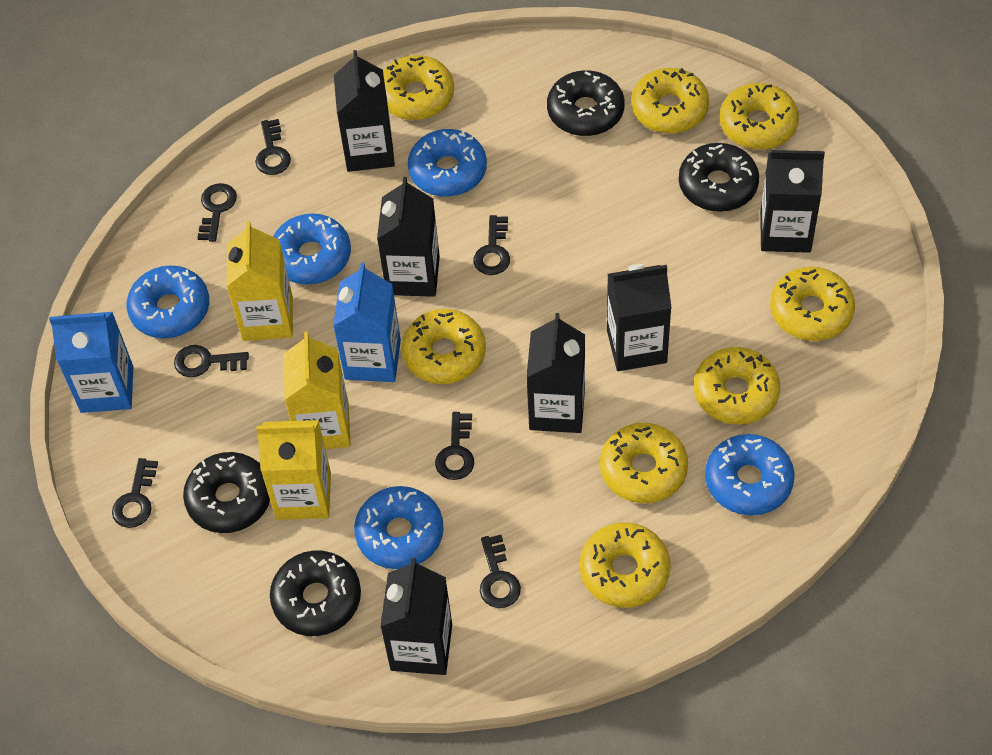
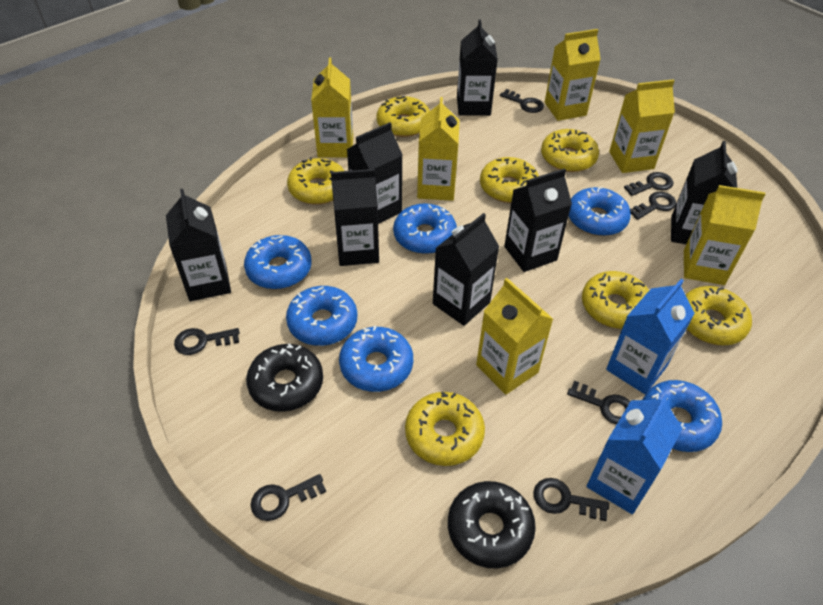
black carton: [334,50,395,172] [377,177,440,297] [380,558,452,675] [526,313,585,433] [607,264,672,371] [760,150,825,253] = 6 -> [166,189,231,301] [331,169,379,266] [347,122,402,224] [433,213,499,326] [457,20,498,116] [504,168,572,272] [671,141,738,244] = 7
black donut: [183,452,270,533] [270,550,361,636] [547,70,624,136] [679,143,759,212] = 4 -> [246,343,323,412] [448,481,536,568] = 2
blue donut: [127,265,209,338] [273,213,351,285] [354,486,444,569] [408,129,487,197] [705,434,795,516] = 5 -> [244,235,312,289] [286,286,357,346] [339,326,413,392] [393,203,457,254] [569,187,631,236] [643,380,722,452] = 6
yellow carton: [226,221,293,341] [256,420,331,520] [283,332,351,449] = 3 -> [311,58,353,157] [417,97,460,201] [476,278,553,395] [545,29,601,121] [609,79,675,173] [684,185,765,285] = 6
yellow donut: [383,55,454,120] [402,309,486,384] [580,522,671,608] [600,423,688,503] [631,68,709,134] [694,347,780,424] [720,83,799,150] [770,267,855,341] = 8 -> [287,157,344,205] [376,96,430,137] [405,392,485,466] [480,157,539,203] [541,129,599,172] [582,271,649,329] [685,286,752,345] = 7

